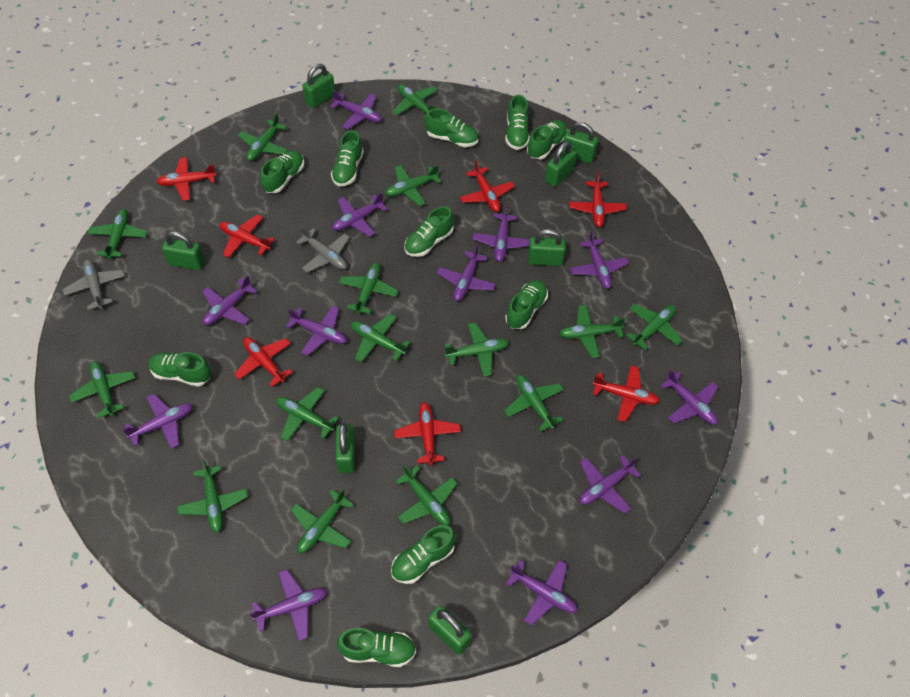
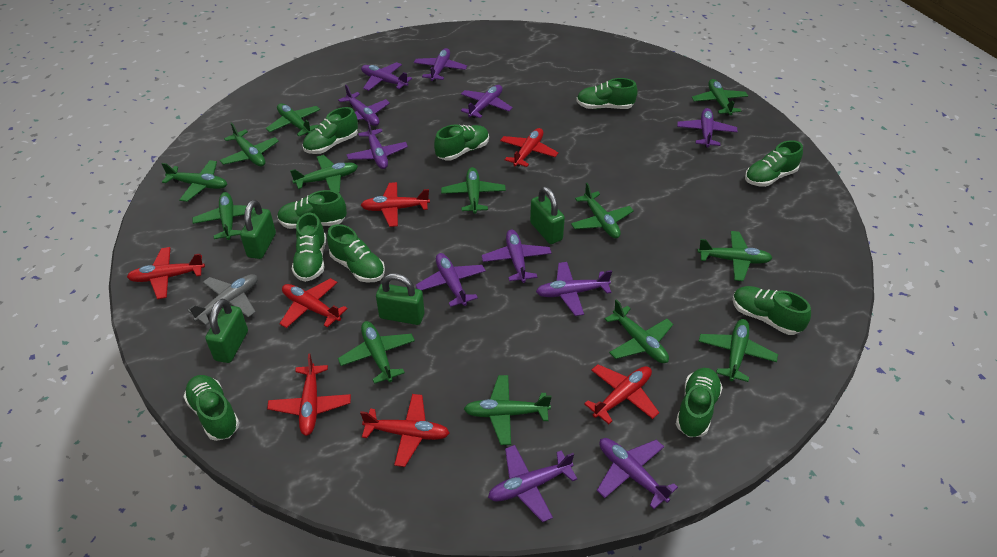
green padlock: [162,231,205,270] [302,64,335,108] [335,423,356,473] [428,605,471,655] [528,229,566,266] [545,141,577,187] [563,122,598,164] = 7 -> [205,299,248,363] [240,200,276,259] [376,273,425,325] [530,187,565,244] = 4
green plane: [69,361,135,418] [88,209,147,259] [177,460,248,533] [238,113,288,161] [276,387,339,442] [291,489,354,553] [338,263,398,314] [351,314,410,363] [385,165,441,206] [393,85,440,120] [395,465,458,525] [445,322,509,377] [504,375,564,431] [559,305,625,358] [626,304,683,350] = 15 -> [162,160,227,202] [192,192,255,240] [220,122,279,167] [266,103,320,136] [290,155,358,193] [338,321,415,384] [441,167,506,214] [464,375,552,445] [571,183,634,238] [605,299,673,363] [692,79,748,116] [697,231,772,281] [698,319,778,382] = 13
grey plane: [62,259,125,310] [296,226,350,272] = 2 -> [187,274,257,325] = 1
purple plane: [123,394,193,449] [202,275,257,325] [250,569,327,641] [286,305,347,356] [330,90,382,130] [332,193,388,237] [437,245,496,301] [472,205,530,262] [506,560,577,625] [570,231,629,289] [579,455,641,514] [660,370,718,425] = 12 -> [338,85,390,126] [346,119,408,169] [361,62,412,91] [414,48,467,82] [415,253,486,307] [461,85,513,118] [481,230,552,283] [488,445,577,522] [536,262,612,316] [597,438,678,509] [677,108,737,147] = 11

